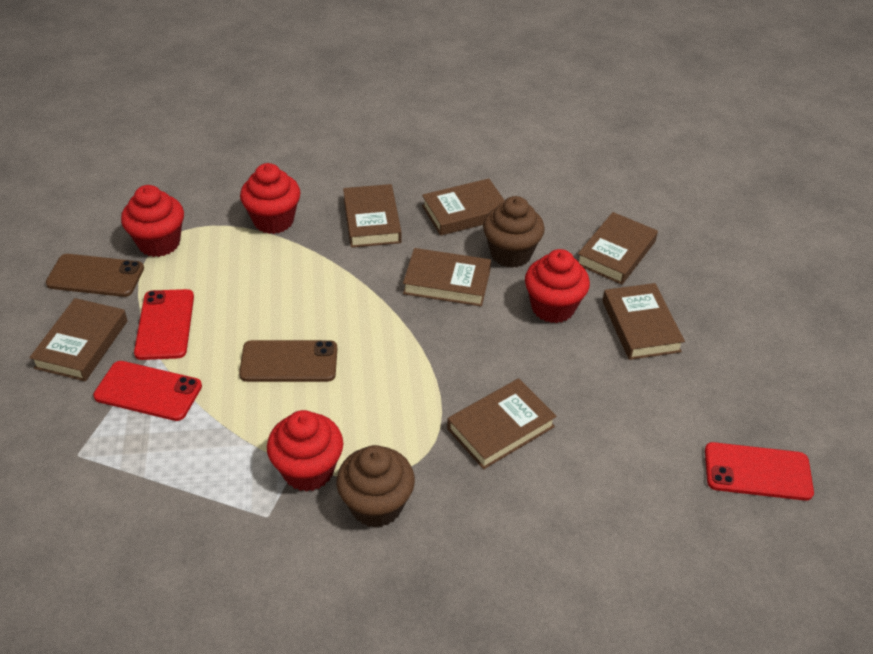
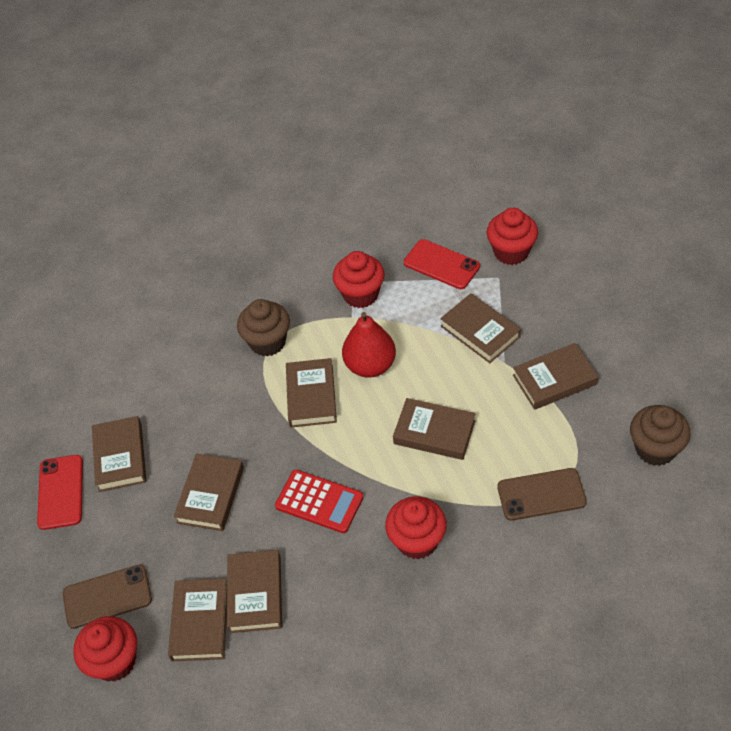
brown book: [29,298,128,381] [343,184,402,248] [403,248,491,306] [422,179,505,236] [447,378,557,469] [578,212,658,285] [602,283,685,360] = 7 -> [92,416,146,492] [168,578,227,661] [174,453,244,531] [227,550,282,633] [286,358,337,428] [393,398,475,460] [440,293,521,363] [513,343,598,410] = 8
red calculator: none = 0 -> [275,470,364,533] = 1
red pear: none = 0 -> [342,312,396,378] = 1
red phone: [93,361,202,421] [134,289,194,360] [705,442,814,501] = 3 -> [37,455,83,530] [404,239,480,289] = 2

